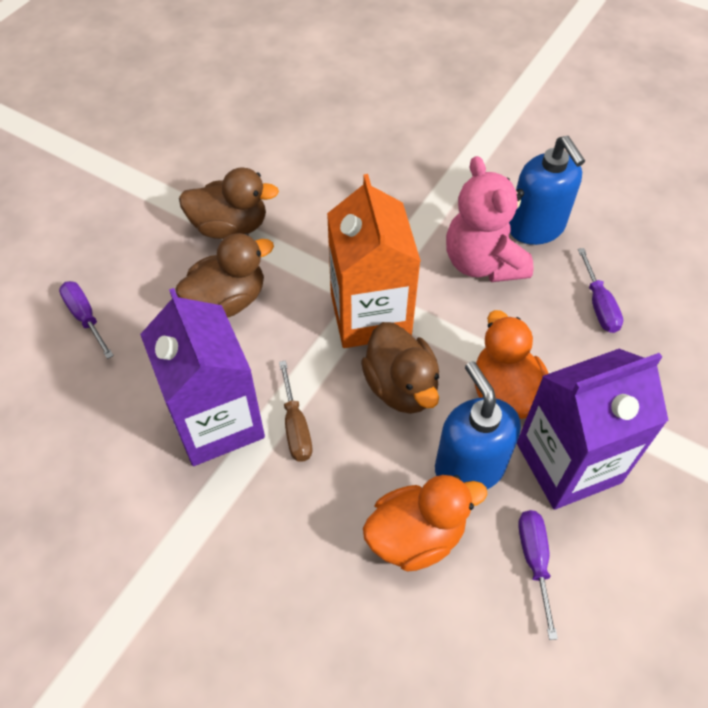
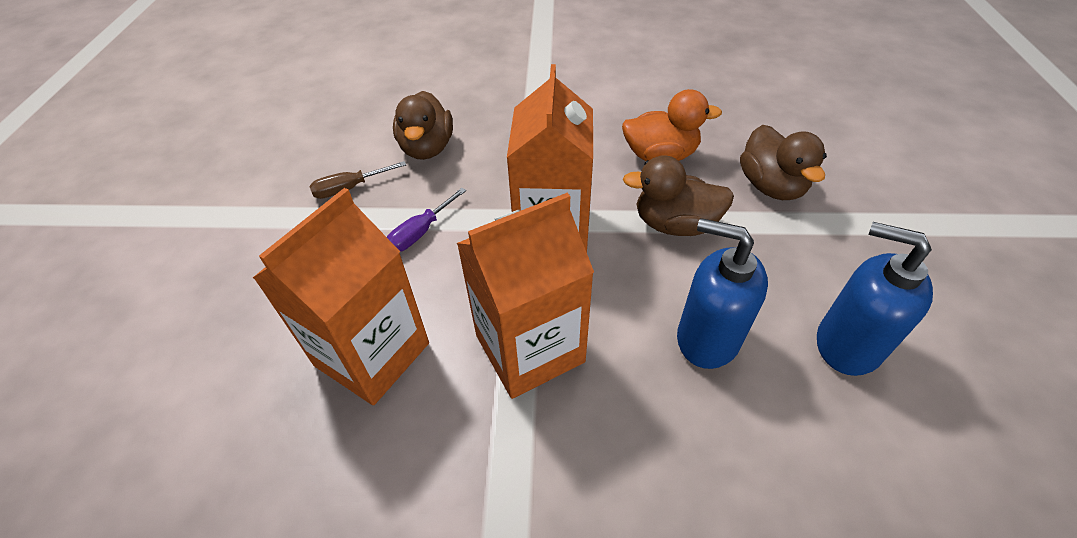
orange carton: [327,174,421,348] = 1 -> [253,188,429,405] [457,193,594,399] [507,64,593,252] = 3
orange duck: [363,475,487,572] [475,310,549,419] = 2 -> [622,89,722,161] = 1
pink teddy bear: [446,156,534,282] = 1 -> none = 0
purple carton: [140,288,265,466] [517,349,669,510] = 2 -> none = 0
purple screwdriver: [59,281,114,359] [518,510,558,640] [578,248,623,333] = 3 -> [387,188,466,252] = 1

